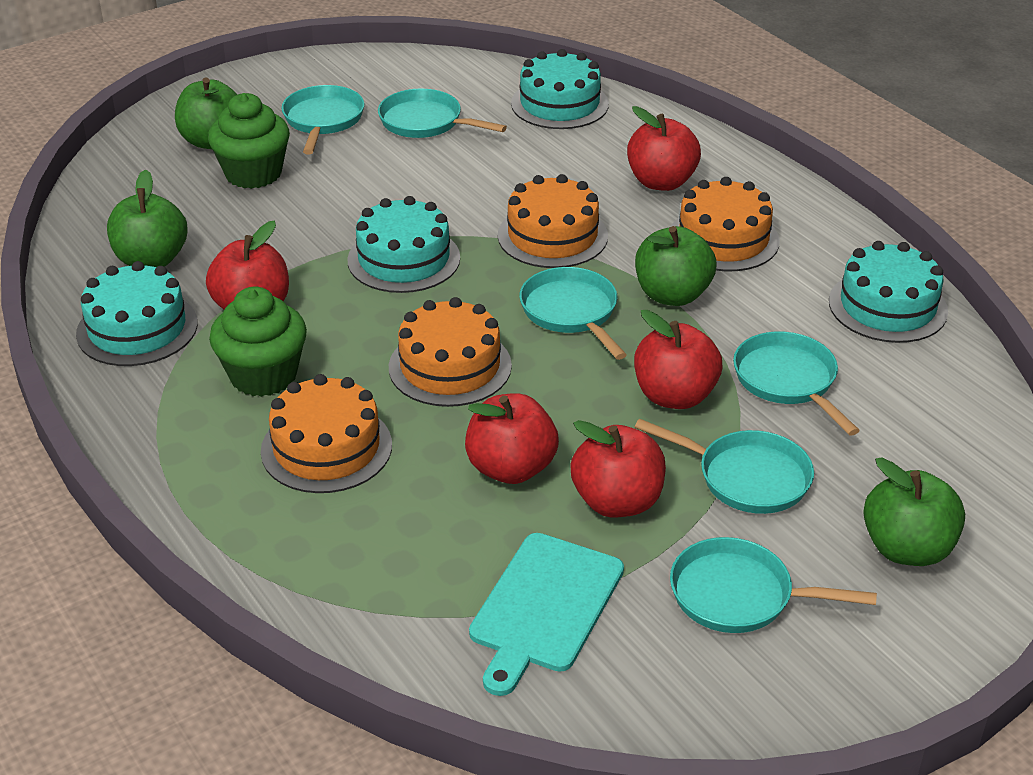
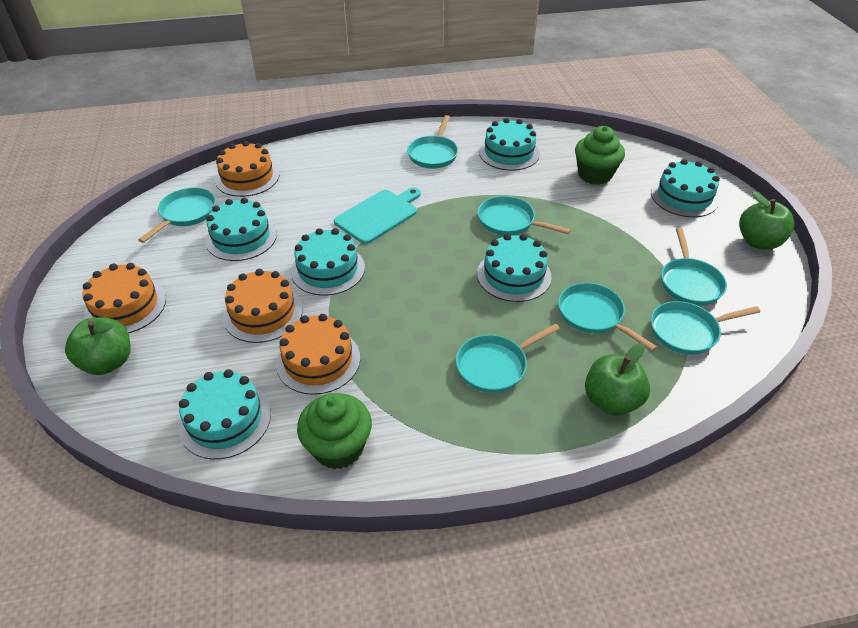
green apple: [107,169,187,267] [175,78,237,149] [635,226,717,306] [863,457,965,566] = 4 -> [65,317,131,375] [585,343,650,416] [739,191,794,250] = 3
red apple: [206,221,289,309] [465,393,559,484] [570,420,666,517] [627,106,701,191] [634,310,722,409] = 5 -> none = 0
turquoise cake: [76,261,198,366] [347,196,460,293] [511,49,609,129] [829,241,948,343] = 4 -> [178,369,271,459] [205,198,277,261] [291,228,365,296] [477,234,552,302] [479,118,540,171] [651,159,720,217] = 6
turquoise pan: [281,85,364,154] [378,89,507,138] [519,267,627,360] [635,419,814,514] [670,537,877,633] [733,331,860,436] = 6 -> [138,188,216,243] [407,115,458,168] [456,323,560,393] [478,196,571,235] [558,283,657,352] [651,301,760,355] [661,228,727,306] = 7

